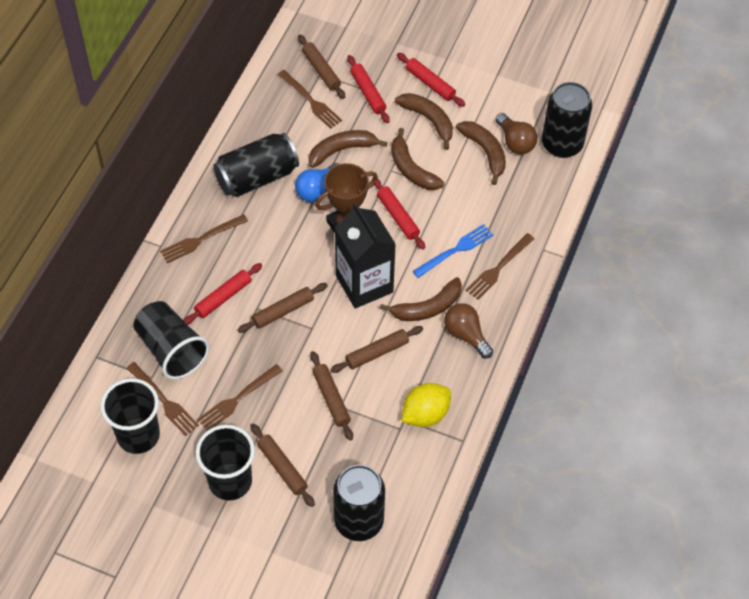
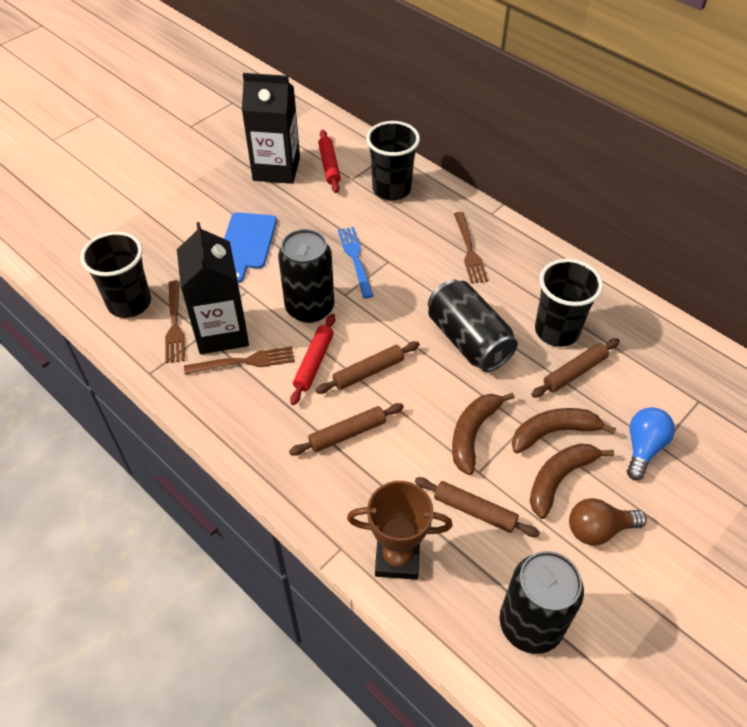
black carton: [335,203,396,309] = 1 -> [177,222,249,354] [242,73,300,184] = 2
blue cutting board: none = 0 -> [224,212,277,283] = 1
brown banana: [309,130,388,168] [380,277,462,321] [391,128,445,190] [395,93,453,150] [456,121,506,185] = 5 -> [452,393,515,475] [512,408,616,454] [530,443,614,519] = 3
brown fork: [127,362,199,436] [160,214,248,263] [197,364,283,431] [277,70,342,129] [465,233,534,300] = 5 -> [165,280,185,363] [184,346,295,375] [454,212,488,284] = 3
brown light bulb: [444,303,493,359] [495,113,537,154] = 2 -> [569,498,647,545] = 1
brown rolling pin: [238,283,328,333] [250,424,315,507] [298,35,345,99] [310,351,353,441] [330,326,423,373] = 5 -> [289,403,404,456] [316,341,420,394] [415,477,540,537] [531,338,620,398] = 4
red rolling pin: [183,263,262,325] [347,55,390,123] [372,178,425,250] [397,53,465,107] = 4 -> [290,314,335,405] [318,130,341,193] = 2
yellow lemon: [401,383,451,427] = 1 -> none = 0

